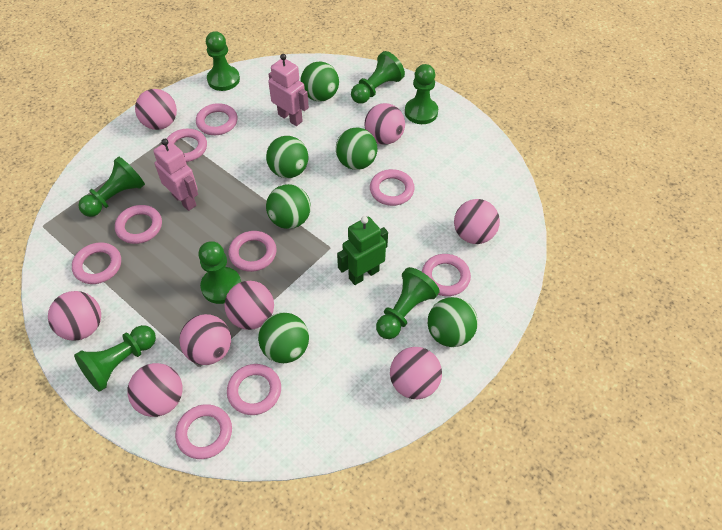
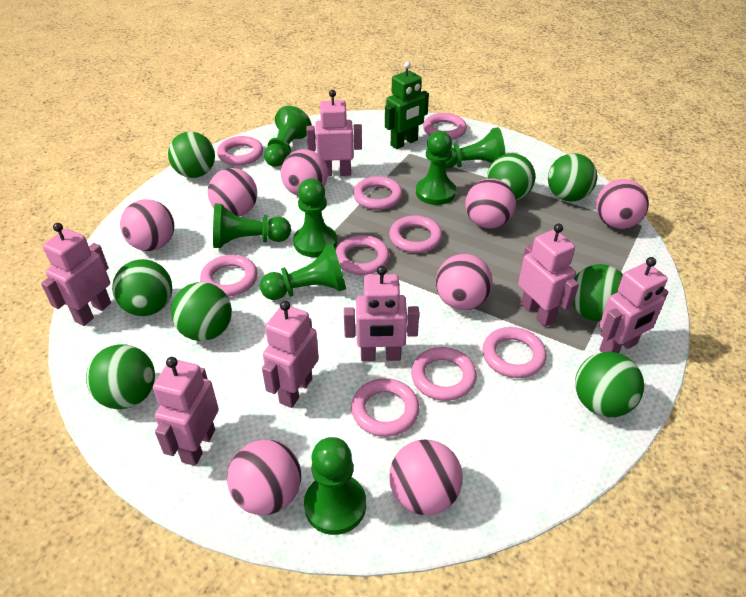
green ball: [258,313,309,363] [266,136,309,178] [266,184,311,229] [300,61,339,101] [336,128,377,170] [428,297,478,347] = 6 -> [86,344,155,409] [112,259,172,316] [168,132,215,178] [171,282,232,341] [487,153,535,201] [548,153,597,201] [573,264,623,321] [575,352,644,417] = 8
pink robot: [153,139,198,211] [268,54,309,126] = 2 -> [41,223,111,326] [153,357,219,466] [262,301,319,408] [306,90,362,177] [344,266,419,361] [518,224,579,327] [599,257,668,353] = 7

